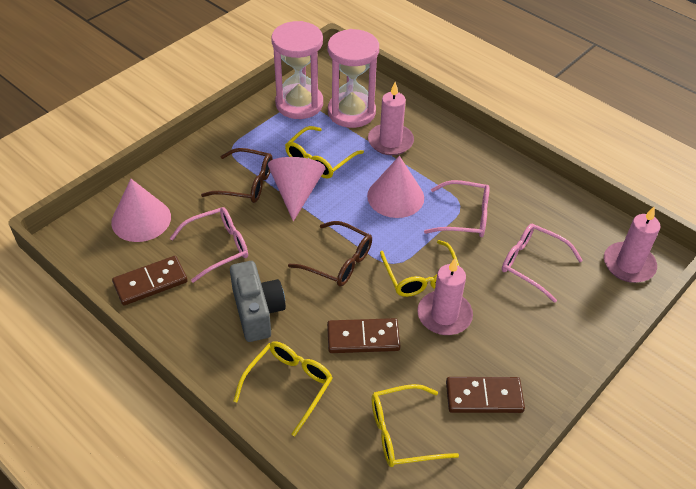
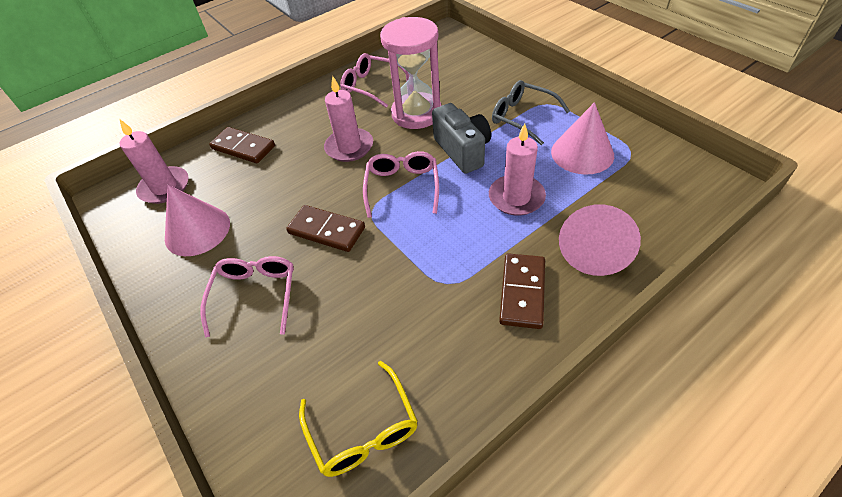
brown glasses: [201,148,273,203] [288,221,372,287] = 2 -> none = 0
grey glasses: none = 0 -> [492,80,570,145] = 1
pink hourglass: [271,21,323,119] [328,29,379,128] = 2 -> [380,17,442,129] = 1
yellow glasses: [233,341,333,436] [285,126,364,179] [372,384,459,467] [380,240,459,297] = 4 -> [299,361,418,477] = 1

